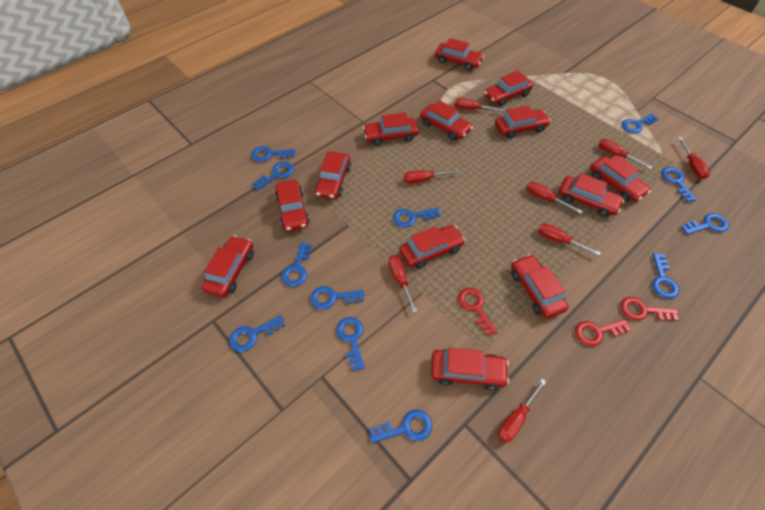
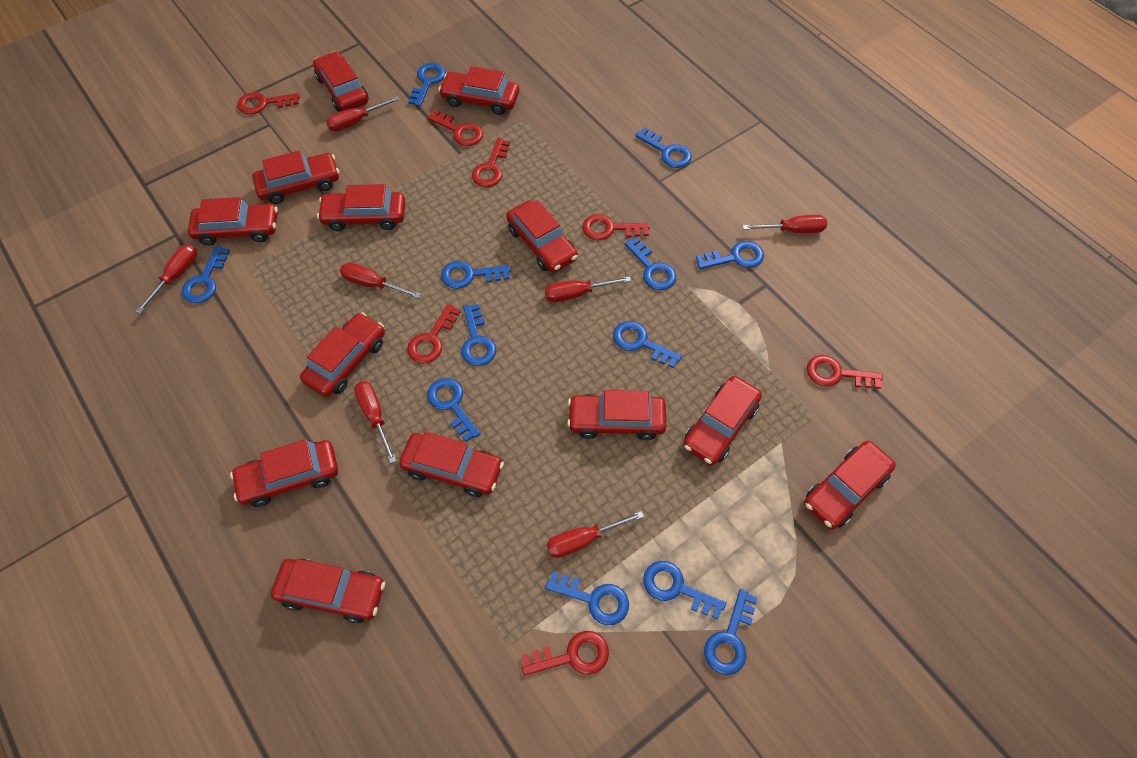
red key: [458,288,498,336] [575,319,631,346] [621,297,678,321] = 3 -> [237,92,300,114] [407,304,461,364] [428,110,483,146] [472,138,510,187] [521,631,609,676] [582,214,650,240] [807,355,883,389] = 7
red screwdriver: [388,255,417,313] [404,170,460,184] [455,98,505,111] [498,379,546,443] [527,182,583,214] [538,223,601,256] [599,139,652,169] [678,137,710,179] = 8 -> [136,244,197,314] [326,96,400,131] [340,262,421,298] [354,381,396,463] [545,276,631,302] [547,511,644,558] [743,215,827,233] = 7

